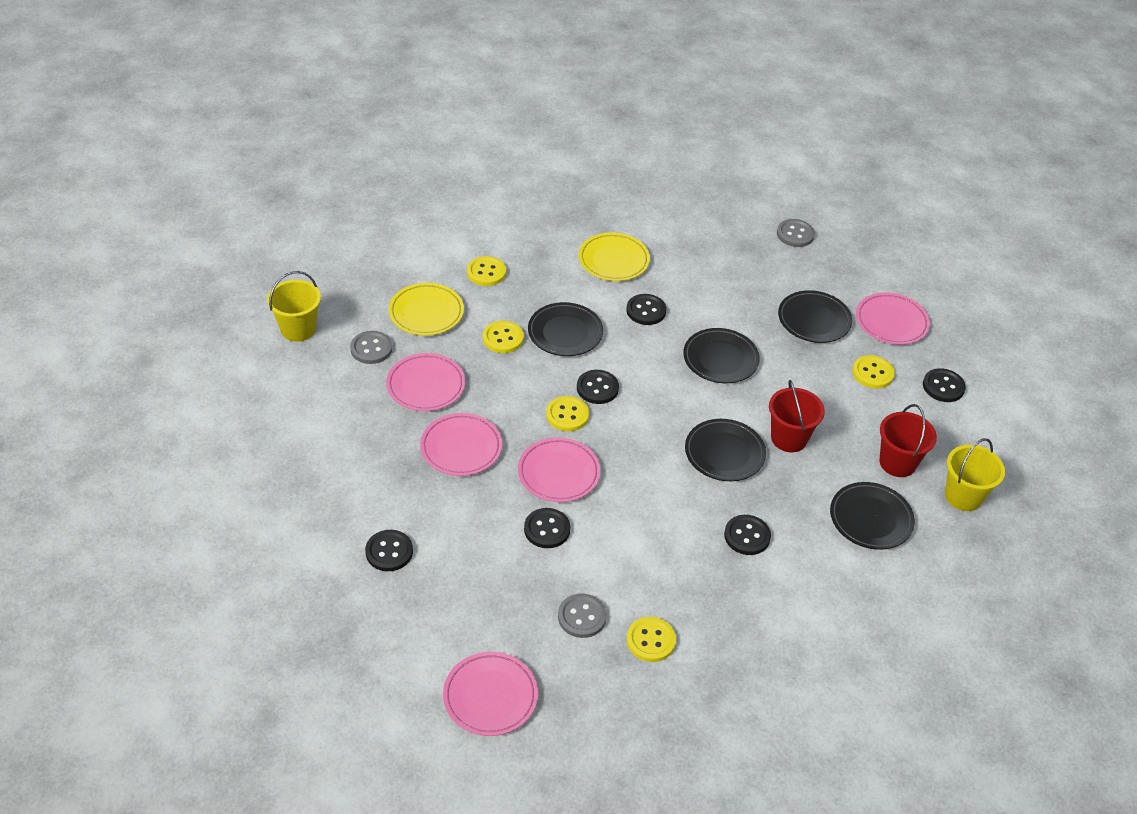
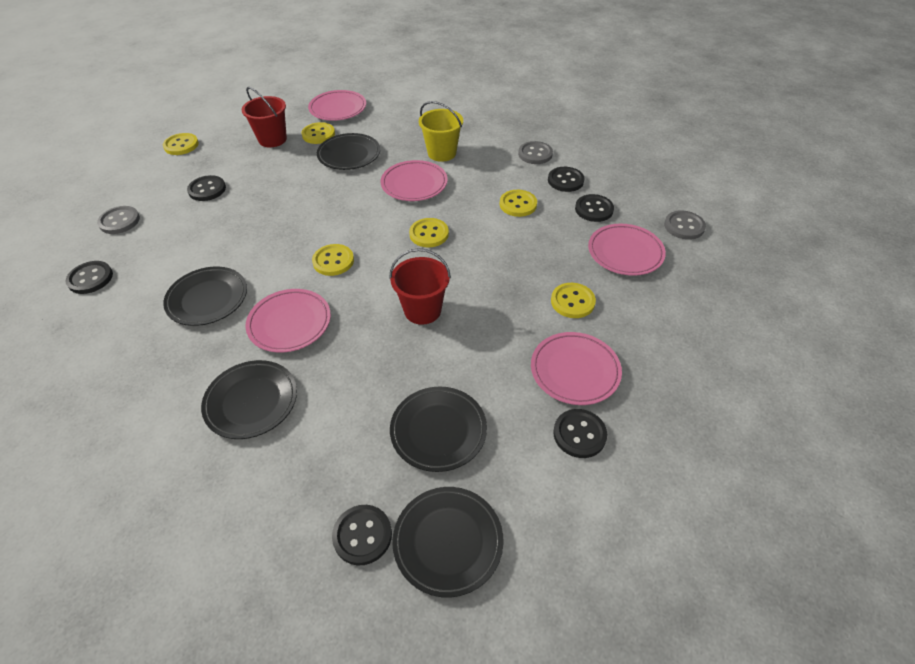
yellow bucket: [267,271,321,342] [945,438,1005,511] = 2 -> [419,101,463,162] = 1
yellow button: [467,256,506,286] [483,321,524,353] [546,396,589,431] [627,617,676,662] [852,355,895,389] = 5 -> [163,133,199,155] [302,122,335,144] [312,244,354,276] [409,218,449,247] [500,190,537,217] [551,283,596,318] = 6
yellow plate: [389,283,464,336] [579,232,650,281] = 2 -> none = 0

